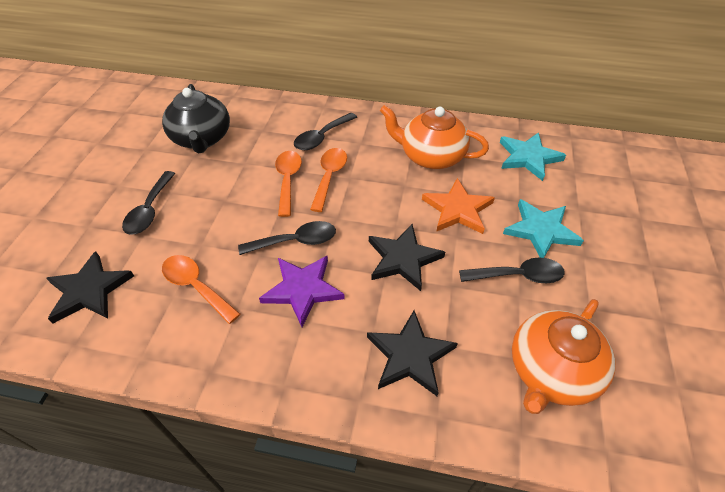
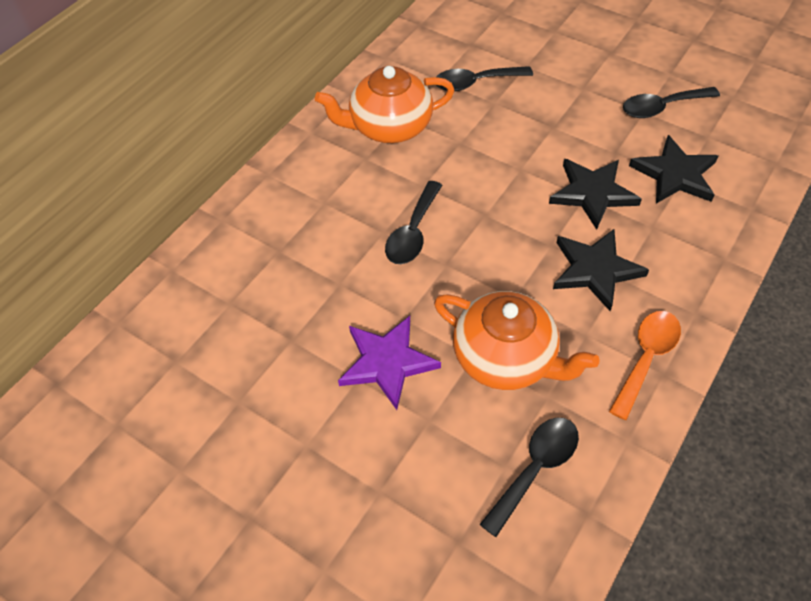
black teapot: [162,84,230,153] = 1 -> none = 0
orange spoon: [162,255,240,324] [275,151,302,217] [310,148,347,212] = 3 -> [609,311,681,420] = 1
orange star: [422,178,495,234] = 1 -> none = 0
turquoise star: [500,132,566,181] [503,199,584,258] = 2 -> none = 0

